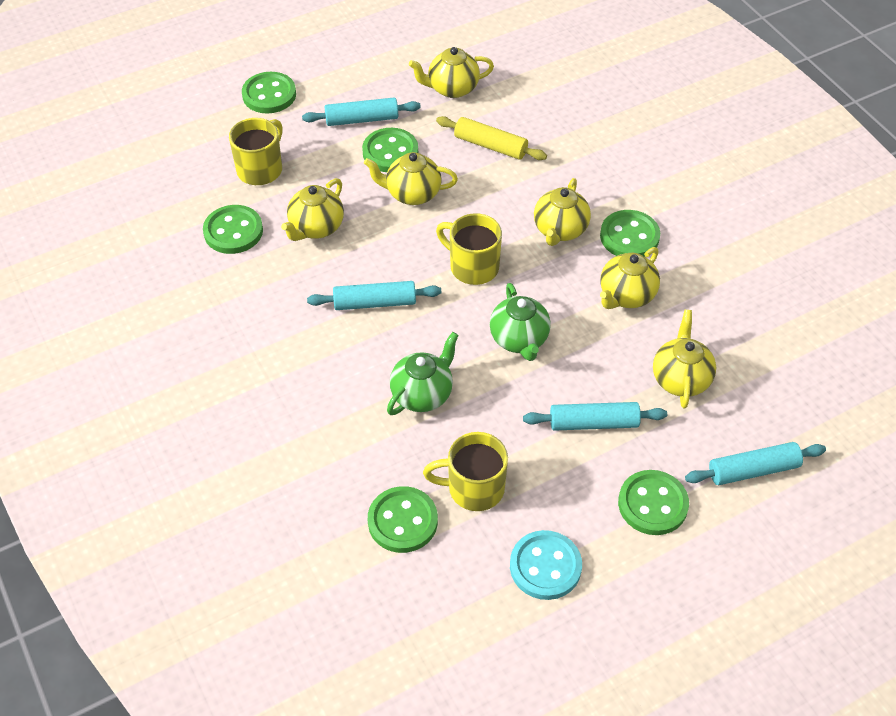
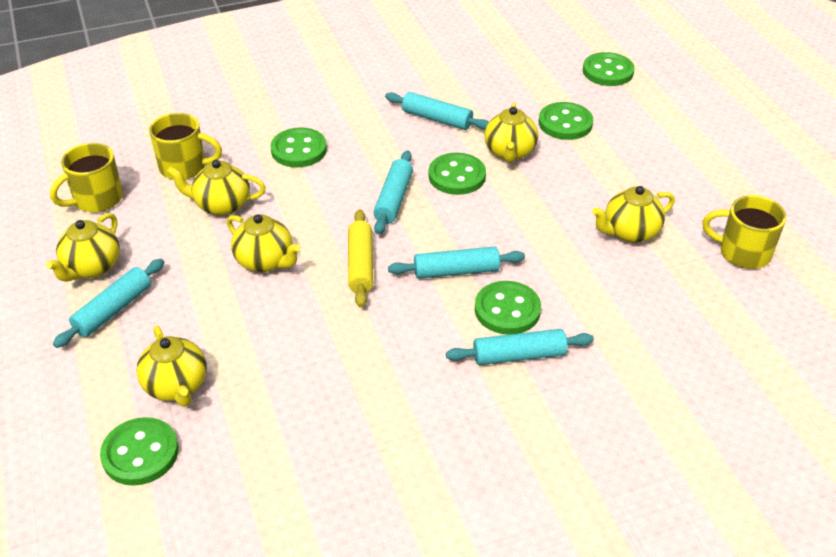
green teapot: [387,332,459,415] [490,283,551,361] = 2 -> none = 0
turquoise button: [510,530,582,600] = 1 -> none = 0
turquoise rolling pin: [302,98,421,126] [307,281,441,310] [523,402,667,431] [685,442,826,485] = 4 -> [53,259,164,348] [373,151,413,234] [385,92,489,130] [388,246,525,279] [446,329,594,365] = 5

